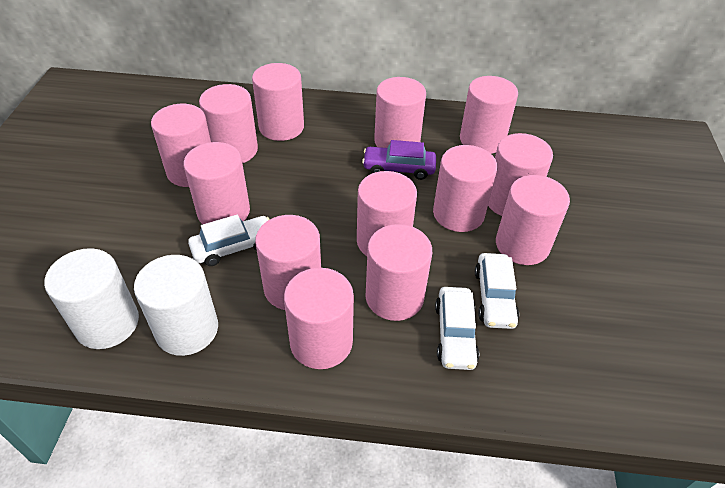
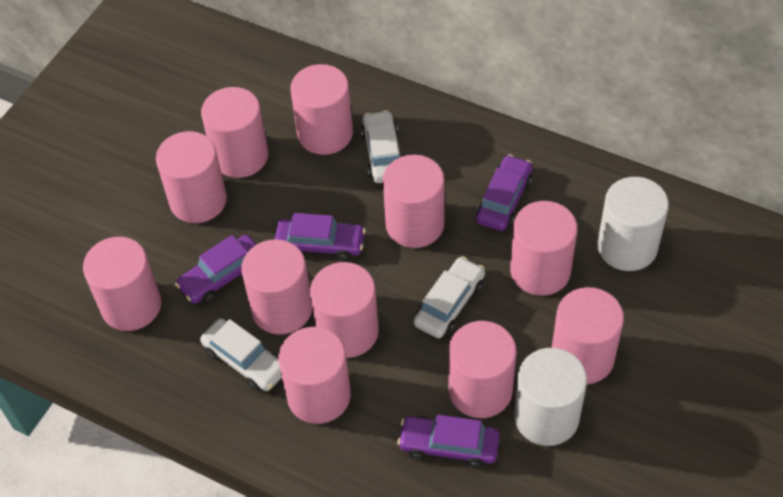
pink cylinder: [151,104,211,187] [184,142,250,224] [199,84,258,163] [252,63,304,141] [255,215,321,310] [284,268,354,369] [357,171,417,256] [365,224,432,321] [374,77,426,148] [433,145,498,232] [460,76,518,154] [488,133,553,216] [496,175,570,265] = 13 -> [83,237,161,331] [156,131,227,223] [201,87,268,178] [241,239,312,334] [278,327,351,424] [290,64,353,155] [310,262,379,358] [383,155,444,248] [448,321,516,418] [510,201,577,296] [552,287,624,384] = 11
purple car: [362,140,436,180] = 1 -> [175,235,257,304] [275,213,366,261] [397,415,500,468] [476,155,533,231] = 4

